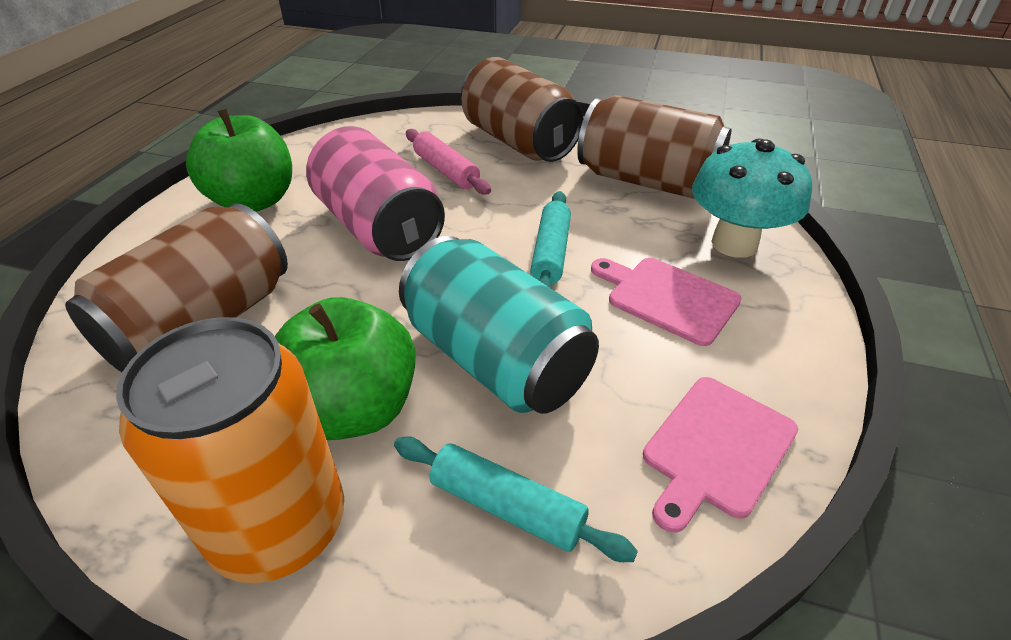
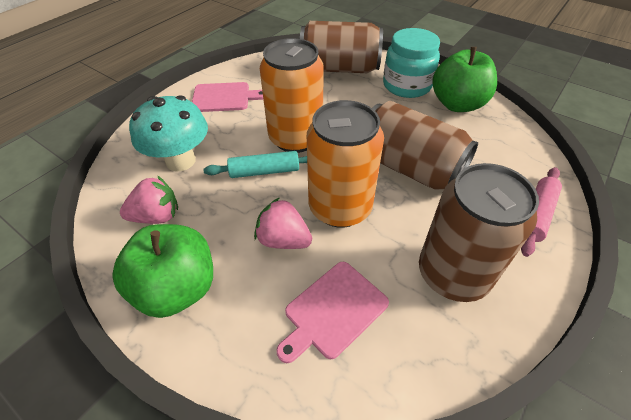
orange can: [116,317,344,583] = 1 -> [260,38,324,153] [307,100,384,228] = 2
pink can: [306,126,445,261] = 1 -> none = 0
pink strawberry: none = 0 -> [120,175,178,224] [254,197,312,249] = 2
turquoise can: [399,236,599,414] = 1 -> none = 0
turquoise jar: none = 0 -> [383,28,440,98] = 1
turquoise rolling pin: [394,437,638,562] [530,191,571,289] = 2 -> [203,151,307,178] = 1

